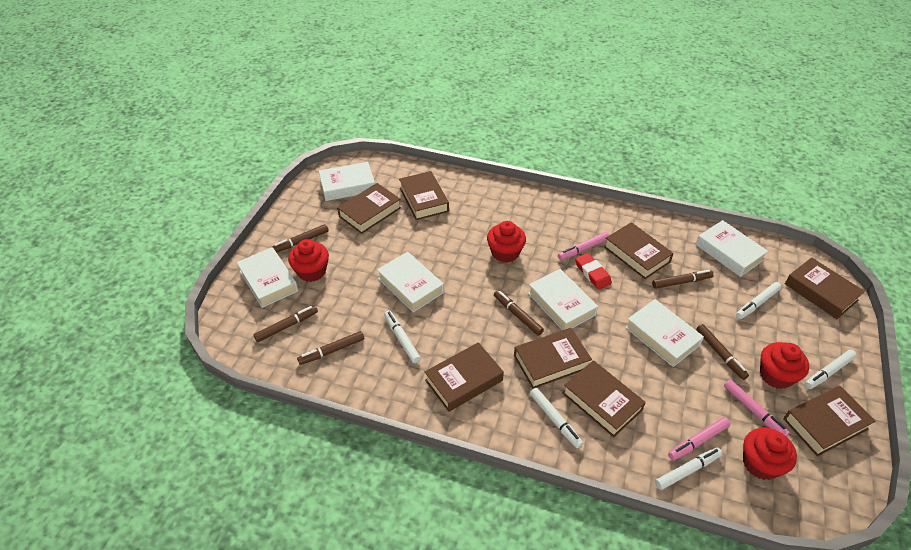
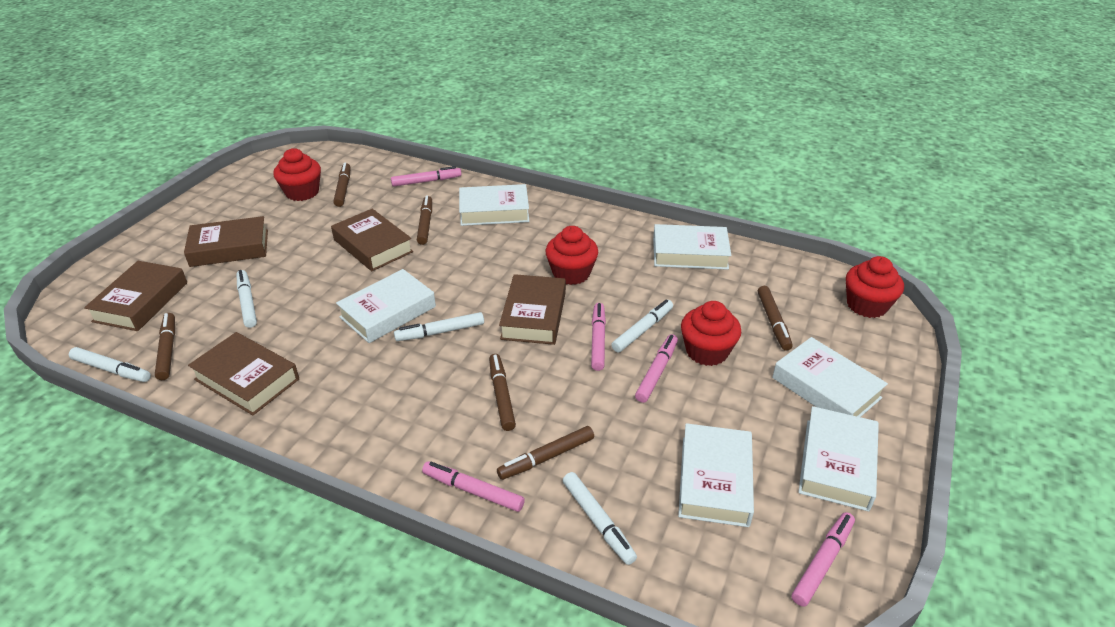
brown book: [337,183,401,234] [399,171,449,220] [425,342,504,412] [514,328,592,389] [562,360,646,437] [604,222,674,279] [783,386,876,457] [785,257,865,319] = 8 -> [84,261,187,331] [184,216,268,267] [188,332,299,416] [331,209,413,271] [499,274,566,345] = 5
pink marker: [558,232,609,260] [668,417,730,460] [724,380,789,437] = 3 -> [391,166,461,187] [422,461,525,512] [591,303,606,371] [635,334,678,403] [792,512,855,607] = 5
red eraser: [575,253,612,290] = 1 -> none = 0

